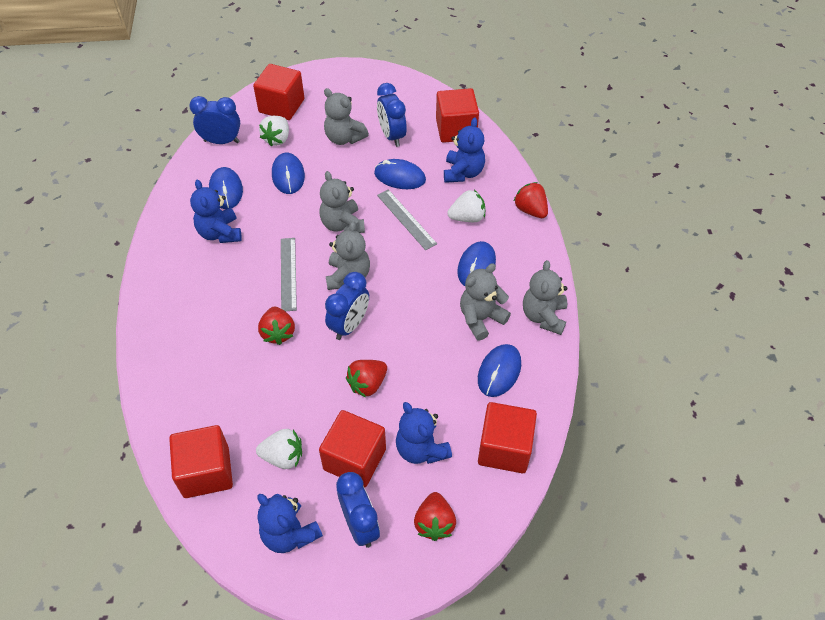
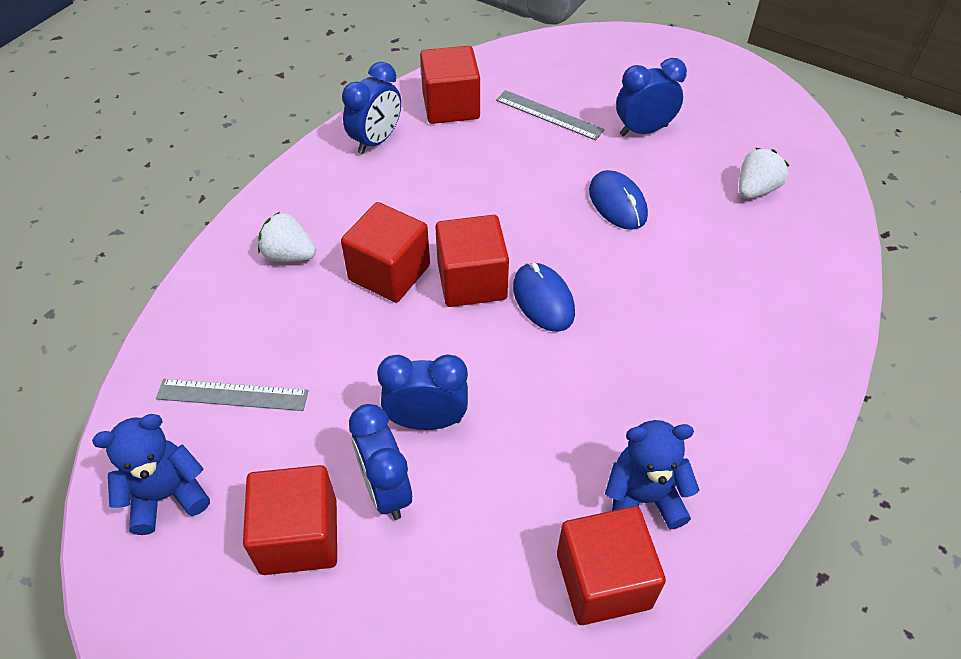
blue mouse: [209,167,243,209] [272,153,305,194] [374,159,426,189] [457,241,496,286] [478,344,521,397] = 5 -> [513,263,575,332] [589,170,648,230] = 2
blue teddy bear: [190,179,242,243] [257,494,323,553] [396,402,452,464] [444,118,485,183] = 4 -> [92,414,210,535] [605,420,699,529] = 2
grey teddy bear: [319,171,365,233] [324,88,369,145] [326,221,370,290] [460,263,511,341] [523,260,568,335] = 5 -> none = 0
red strawberry: [258,307,295,345] [346,360,387,397] [414,492,456,541] [514,182,548,218] = 4 -> none = 0
white strawberry: [256,429,302,469] [259,116,289,147] [447,190,485,222] = 3 -> [258,212,316,262] [739,148,789,199] = 2

